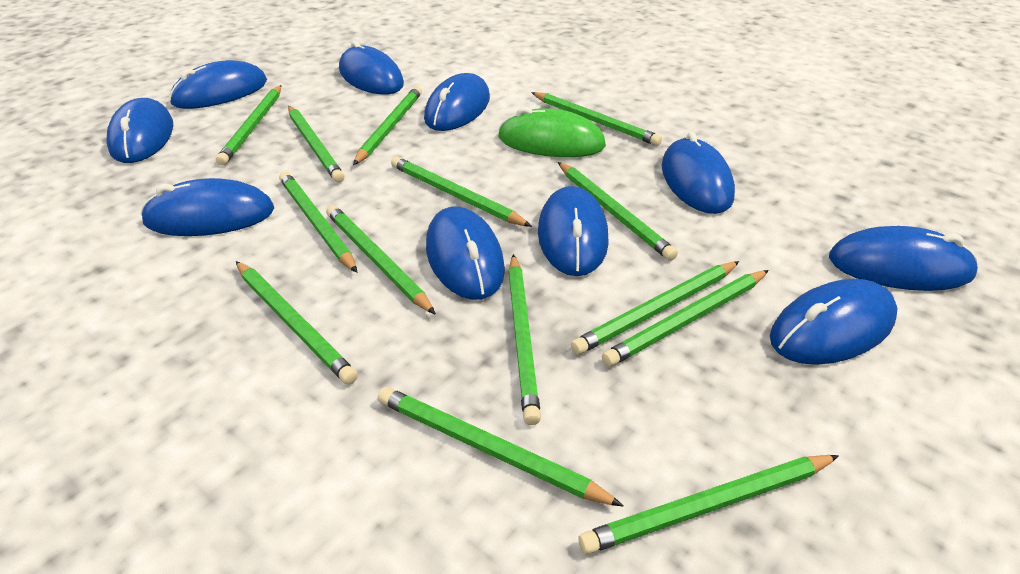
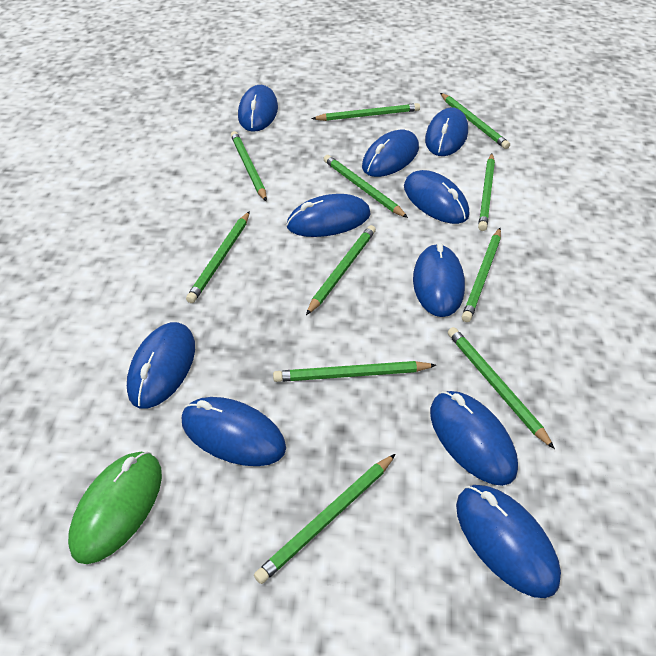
green pencil: [216,85,281,165] [236,261,358,385] [279,172,357,273] [288,106,345,182] [326,205,436,315] [353,86,422,165] [378,387,623,506] [391,156,532,227] [508,254,541,425] [531,92,662,146] [558,162,678,261] [571,261,739,355] [578,455,839,554] [602,270,769,367] = 14 -> [186,211,250,303] [231,131,267,201] [254,454,395,584] [273,361,436,382] [306,225,376,315] [312,103,420,121] [324,155,408,218] [440,93,510,149] [448,327,555,449] [462,228,501,322] [478,153,495,231] = 11

